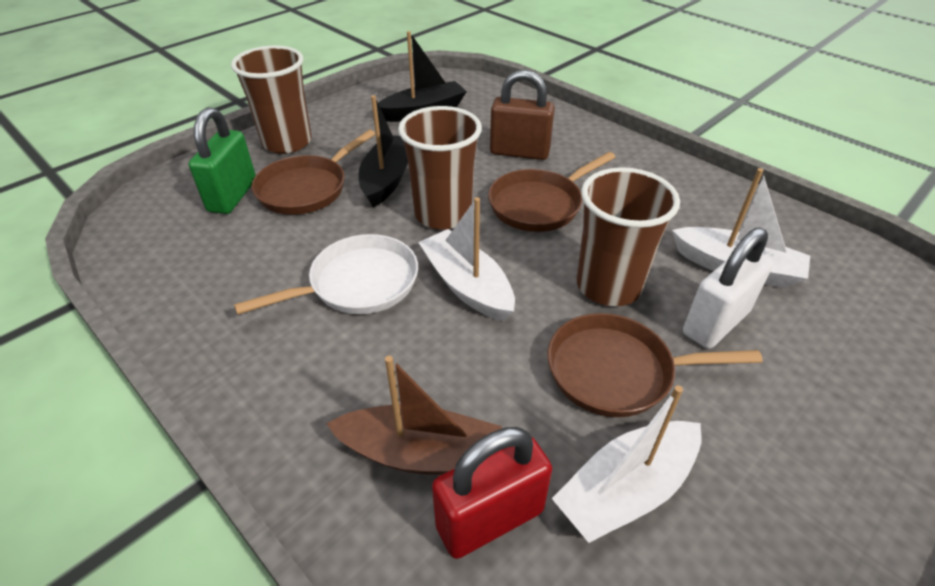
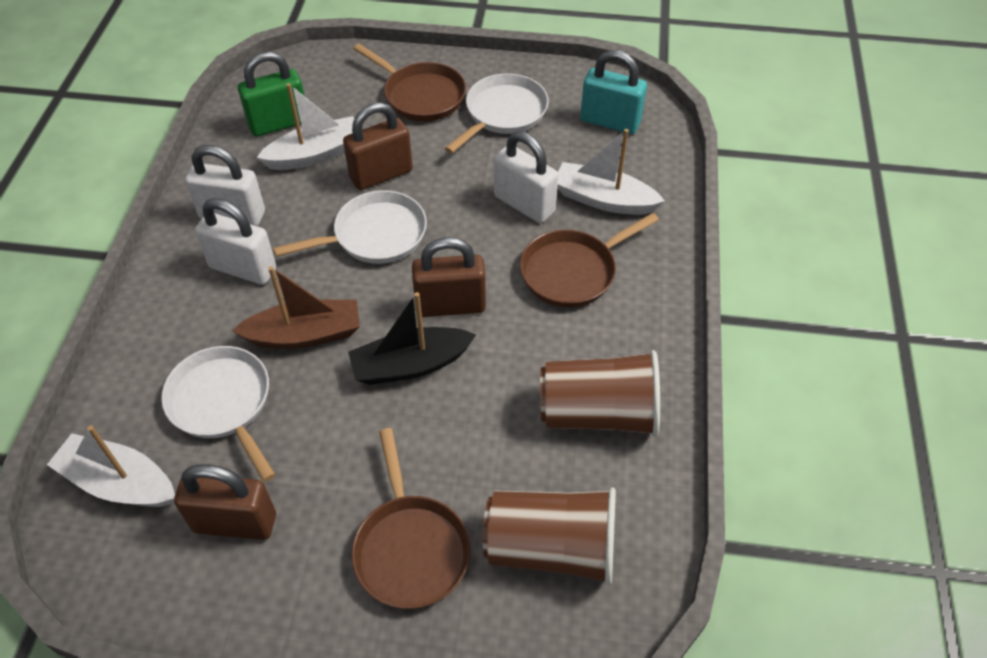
black boat: [359,95,408,207] [378,31,467,122] = 2 -> [348,292,476,385] = 1
brown cup: [231,45,312,154] [398,106,482,230] [577,167,680,306] = 3 -> [483,487,616,585] [540,350,660,437] = 2
brown padlock: [490,70,555,160] = 1 -> [174,464,276,540] [343,102,413,190] [412,237,486,317] = 3
red padlock: [432,427,552,559] = 1 -> none = 0
turquoise padlock: none = 0 -> [580,50,647,134] = 1
white padlock: [683,227,773,349] = 1 -> [185,145,265,226] [195,198,276,285] [494,131,558,223] = 3
white pan: [234,234,418,315] = 1 -> [161,346,276,482] [273,190,427,264] [445,73,549,154] = 3

